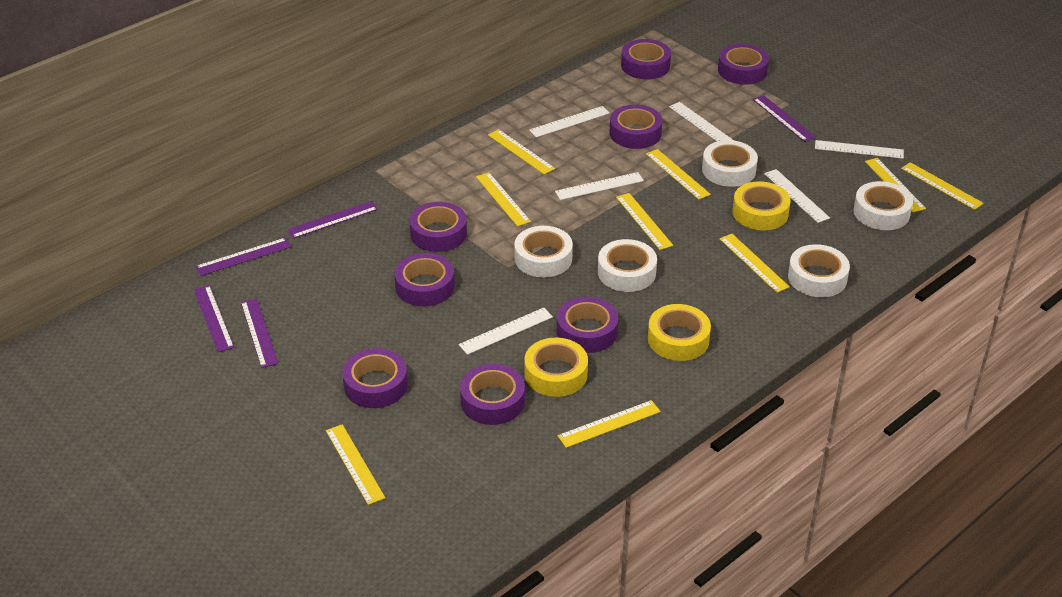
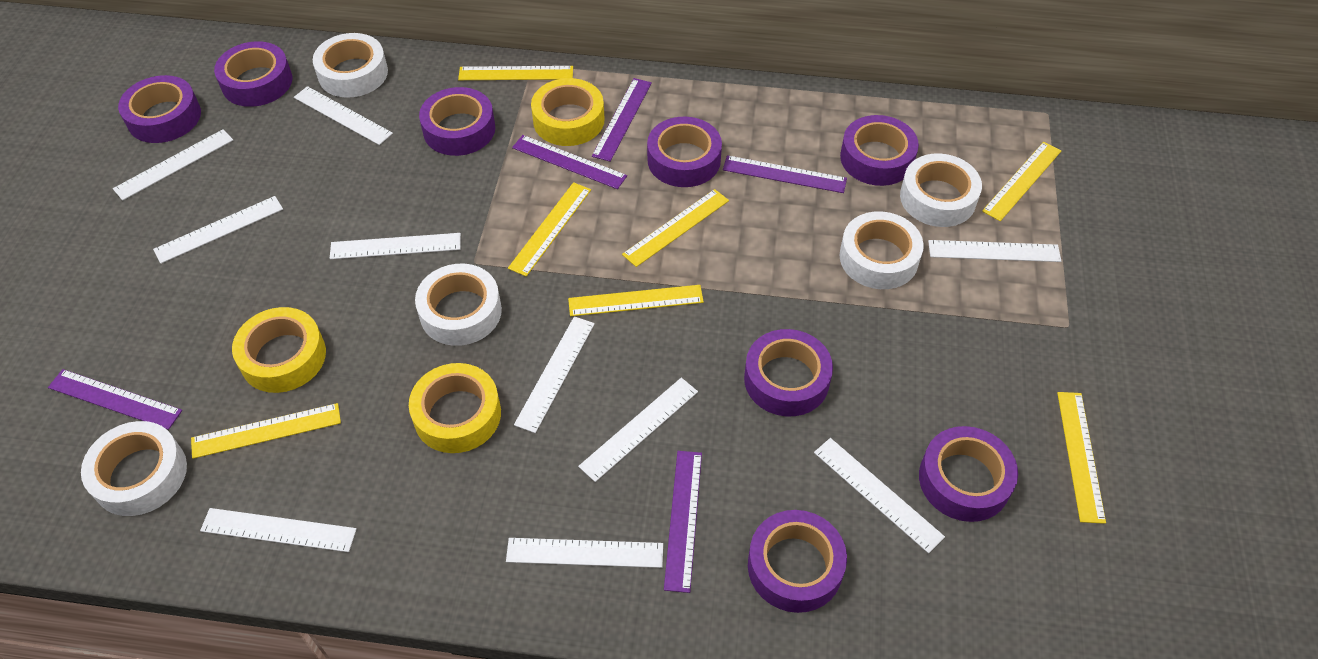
white ruler: [459,307,553,355] [529,106,610,137] [555,172,644,200] [669,102,734,141] [764,169,830,223] [815,140,904,159] = 6 -> [113,129,233,200] [153,196,283,264] [200,508,357,552] [294,86,393,145] [330,233,461,259] [506,538,663,568] [514,316,595,433] [578,378,698,482] [814,438,945,553] [928,240,1061,262] = 10
yellow ruler: [326,424,385,505] [476,172,531,226] [488,129,555,175] [558,400,661,448] [616,193,673,250] [646,149,711,200] [719,234,790,293] [865,158,926,212] [901,162,984,210] = 9 -> [191,403,341,459] [458,66,573,80] [508,182,591,276] [568,285,704,316] [622,189,729,267] [982,142,1061,221] [1057,392,1106,524] = 7

